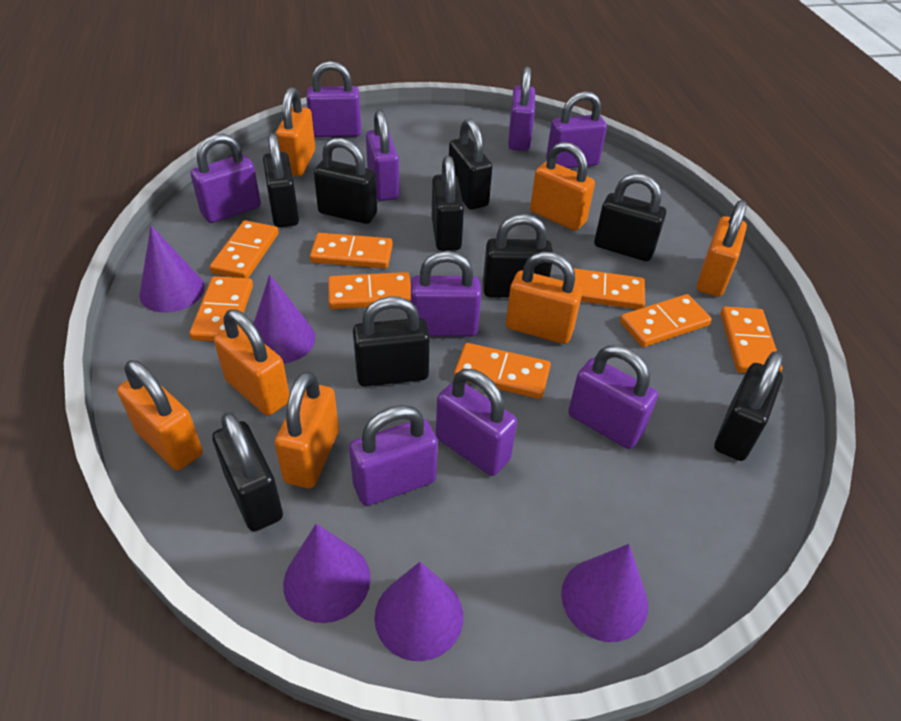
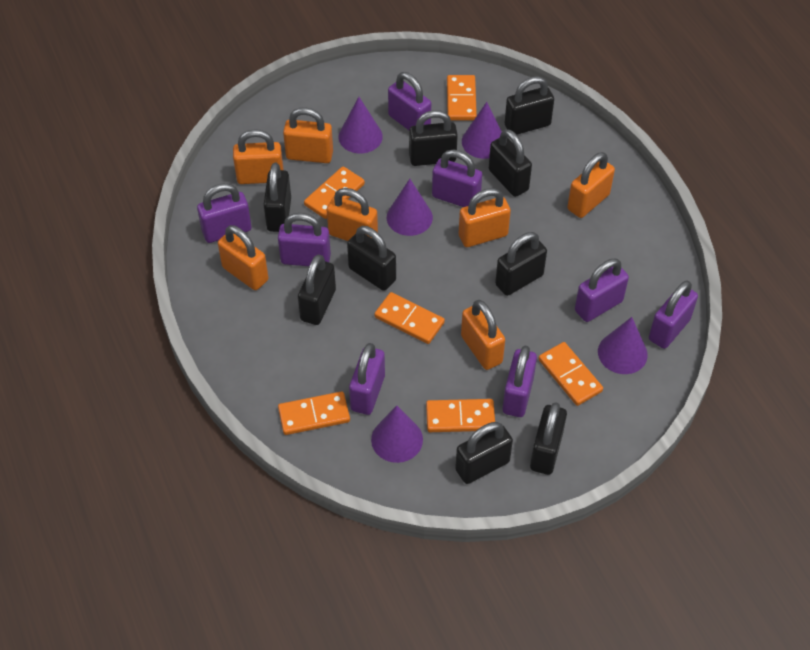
orange domino: [189,276,253,341] [210,220,279,278] [310,233,393,268] [328,272,411,309] [454,343,551,399] [573,268,645,309] [620,294,712,347] [721,307,783,373] = 8 -> [278,391,350,435] [304,166,365,219] [374,292,445,344] [426,399,495,432] [447,75,477,120] [539,342,603,406] = 6
purple padlock: [191,134,261,223] [306,61,361,137] [349,405,438,506] [366,110,399,201] [411,251,481,337] [436,369,517,476] [508,66,535,151] [546,91,607,168] [568,345,658,449] = 9 -> [197,183,251,243] [278,213,331,266] [349,343,385,415] [388,72,431,130] [432,149,482,207] [502,346,537,417] [575,259,629,322] [649,280,698,349] = 8

